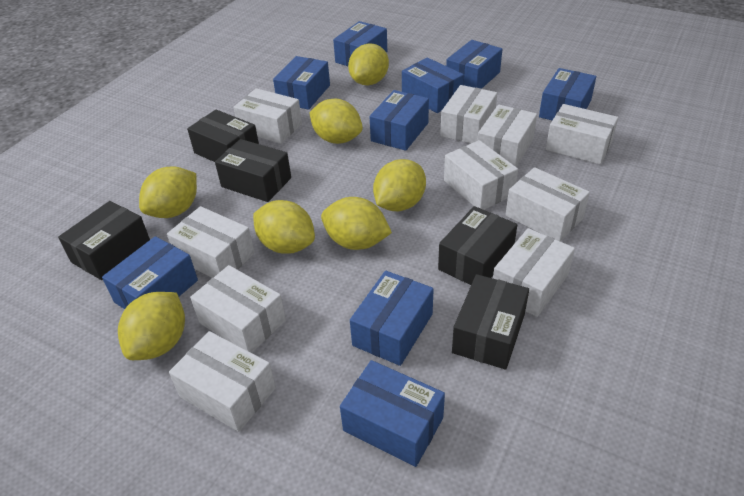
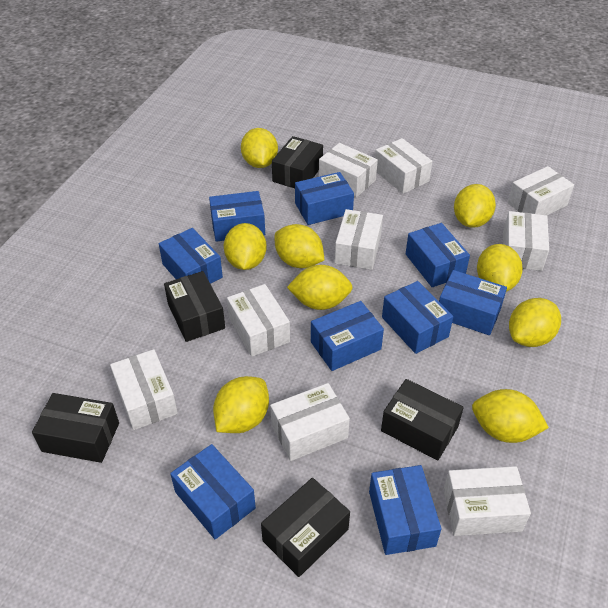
white box: [167,206,255,278] [169,331,276,432] [190,265,286,353] [234,88,302,144] [440,85,497,143] [444,140,518,210] [477,104,537,167] [493,228,575,317] [506,167,590,242] [546,104,618,164] = 10 -> [110,349,178,430] [227,284,290,357] [270,383,350,461] [319,143,378,197] [335,209,383,270] [375,138,432,194] [443,466,531,536] [503,211,549,271] [508,166,574,215] = 9
yellow lemon: [118,292,185,360] [139,166,197,218] [253,200,315,254] [309,99,363,144] [321,197,392,250] [348,43,389,85] [373,159,426,211] = 7 -> [213,376,269,433] [224,223,267,270] [241,128,278,168] [274,224,324,268] [287,265,353,310] [454,184,496,228] [472,389,549,443] [477,244,523,292] [509,298,561,347] = 9

